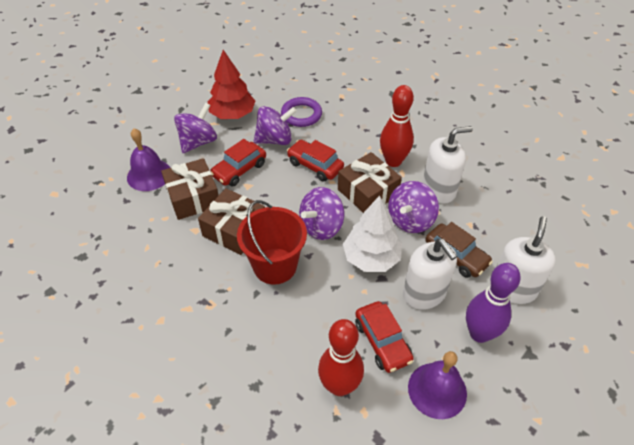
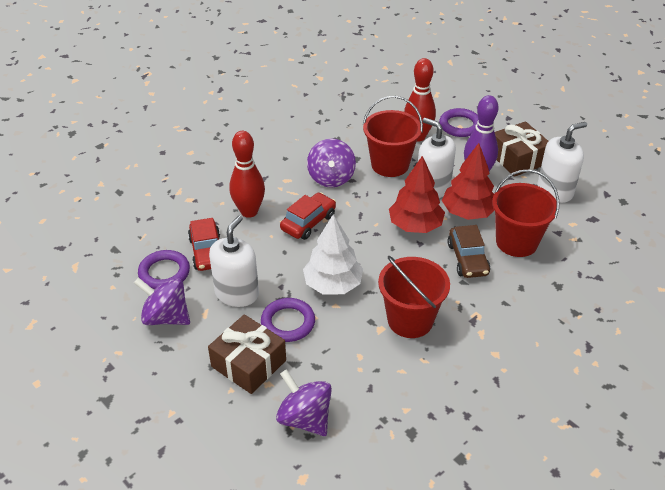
brown gift: [161,158,219,220] [198,188,265,255] [338,152,402,213] = 3 -> [208,314,286,394] [495,121,548,177] = 2
purple bell: [127,128,170,191] [408,351,467,419] = 2 -> none = 0
purple ring: [281,97,322,127] = 1 -> [138,250,190,289] [261,298,315,342] [439,108,478,137] = 3
purple spinning top: [174,102,217,153] [254,106,297,145] [299,187,344,240] [388,181,439,233] = 4 -> [134,277,190,325] [276,369,332,436] [307,139,356,188] = 3
red bucket: [237,200,307,285] = 1 -> [363,96,423,177] [378,256,450,338] [492,170,559,257] = 3
red car: [210,139,266,187] [287,140,344,182] [355,301,414,373] = 3 -> [188,218,220,271] [280,193,336,240] = 2
red tree: [208,50,255,119] = 1 -> [389,156,445,233] [442,143,494,220] = 2

